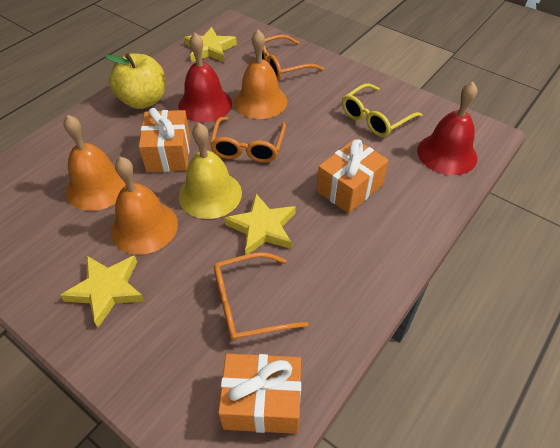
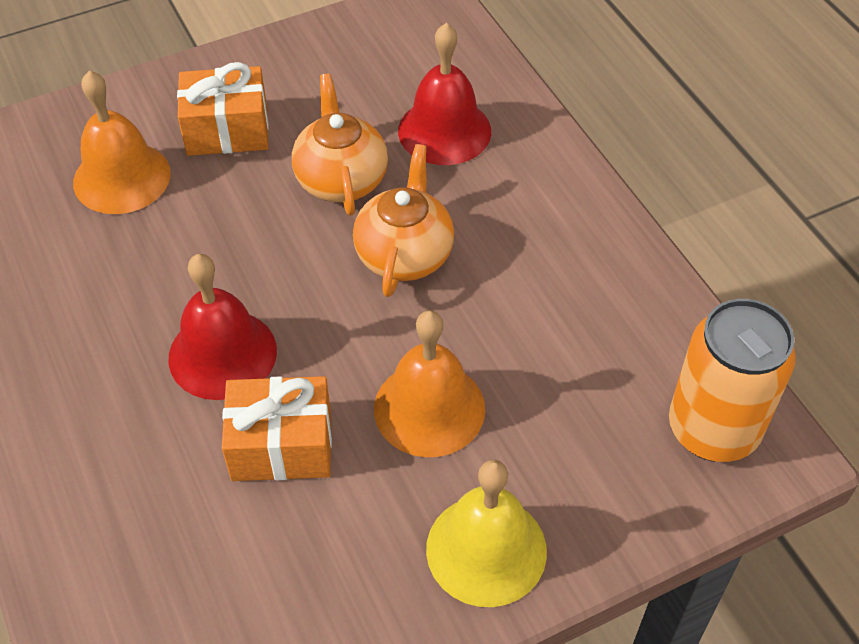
orange bell: [63,115,126,211] [111,157,178,255] [234,30,287,119] = 3 -> [73,71,171,214] [374,310,485,457] = 2
orange can: none = 0 -> [669,299,796,462] = 1
orange gift: [139,108,190,172] [218,353,301,434] [316,139,389,214] = 3 -> [177,62,269,156] [222,376,332,481] = 2
orange glasses: [210,117,286,163] [214,252,309,341] [262,35,324,80] = 3 -> none = 0
orange teapot: none = 0 -> [292,74,388,215] [353,144,454,297] = 2
yellow apple: [105,53,165,109] = 1 -> none = 0
yellow glasses: [342,83,423,137] = 1 -> none = 0
yellow star: [60,255,144,327] [184,27,237,62] [224,194,296,255] = 3 -> none = 0

